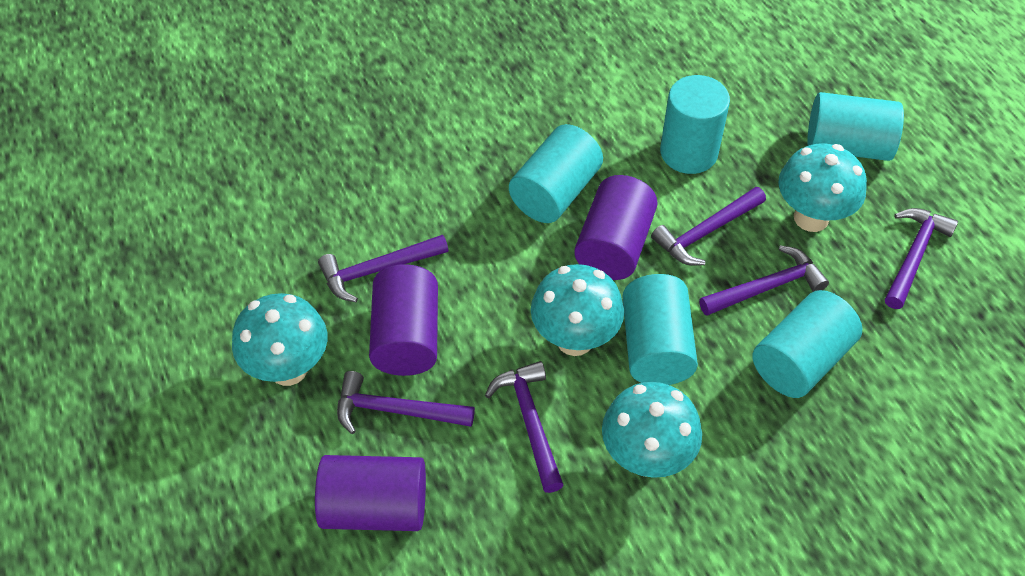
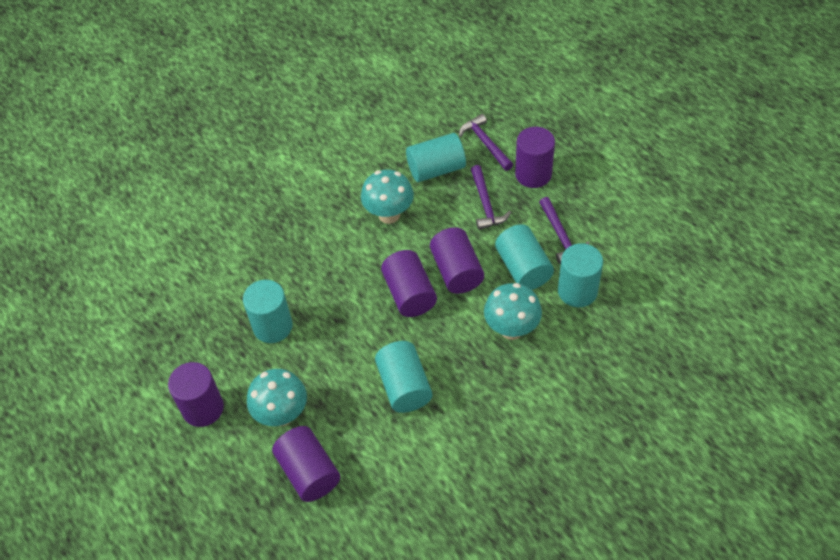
purple cylinder: [315,455,426,531] [369,264,438,376] [574,175,658,280] = 3 -> [168,362,224,427] [272,426,340,502] [381,250,437,317] [430,227,484,294] [515,127,555,188] = 5
purple hammer: [318,235,448,302] [337,371,475,434] [485,361,564,493] [651,187,766,265] [699,245,829,316] [885,208,958,309] = 6 -> [459,114,513,171] [471,165,511,230] [539,197,590,264] = 3
turquoise mushroom: [232,293,328,386] [531,264,624,356] [602,382,702,478] [778,143,867,232] = 4 -> [247,369,307,426] [361,170,414,224] [484,283,542,340] = 3

